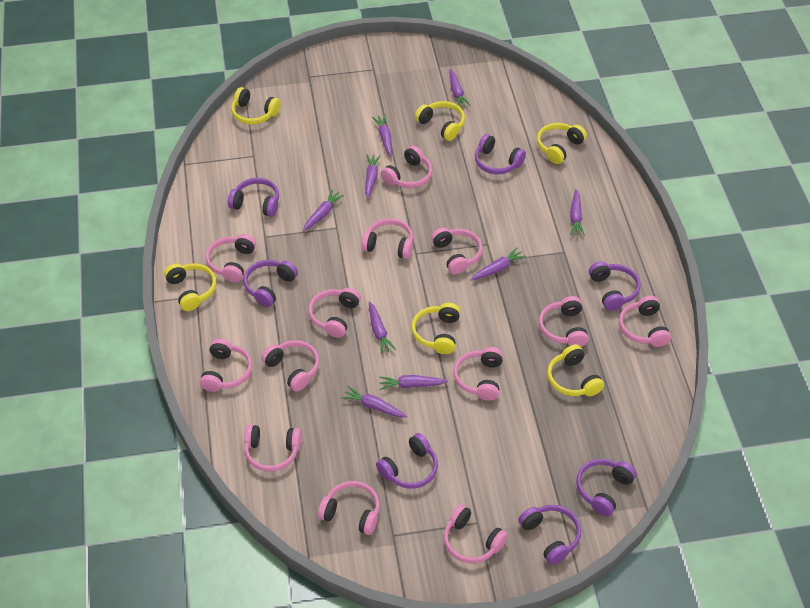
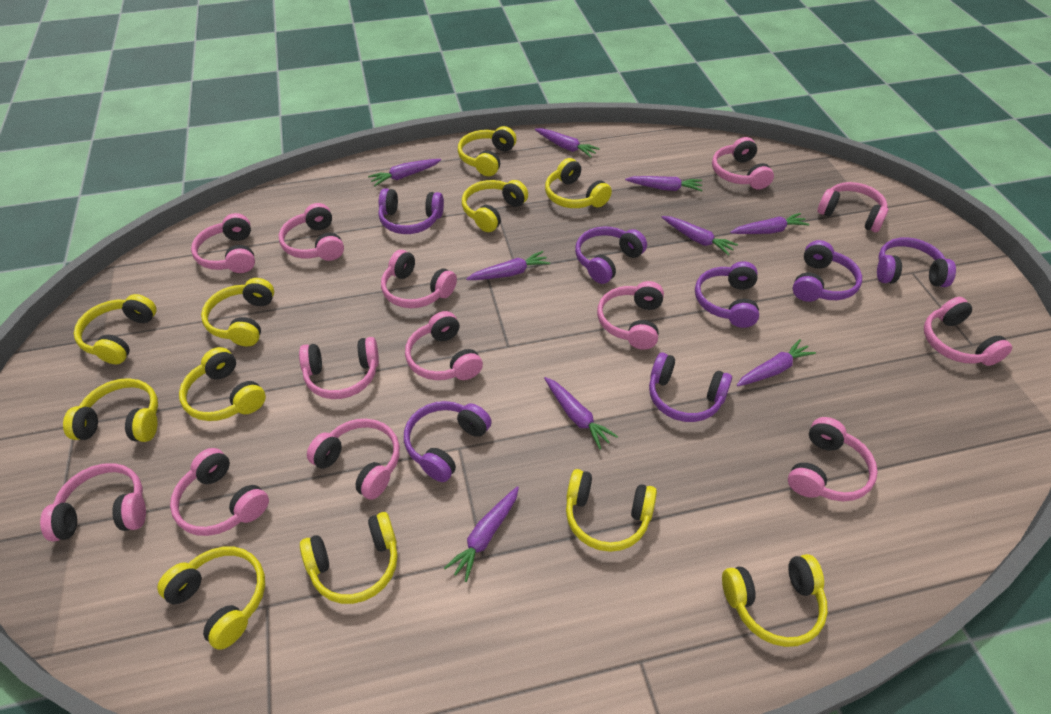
yellow headphones: [164,263,216,311] [231,87,281,124] [411,303,460,354] [415,101,465,141] [537,123,587,164] [547,344,604,396] = 6 -> [63,378,158,442] [74,294,156,364] [157,547,265,650] [179,347,266,421] [201,278,274,346] [300,512,398,604] [458,126,516,176] [462,180,528,232] [545,158,612,208] [566,469,657,552] [722,554,828,647] = 11

